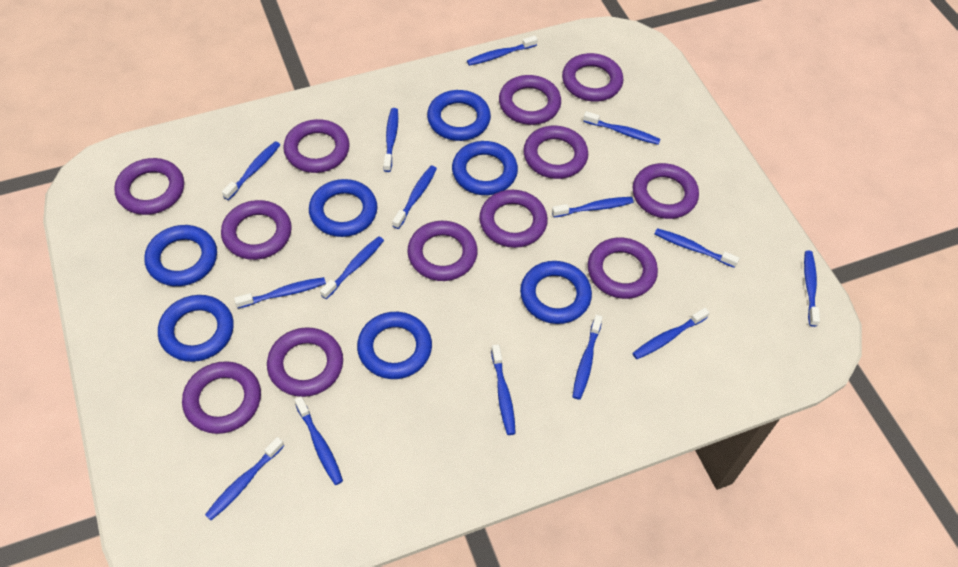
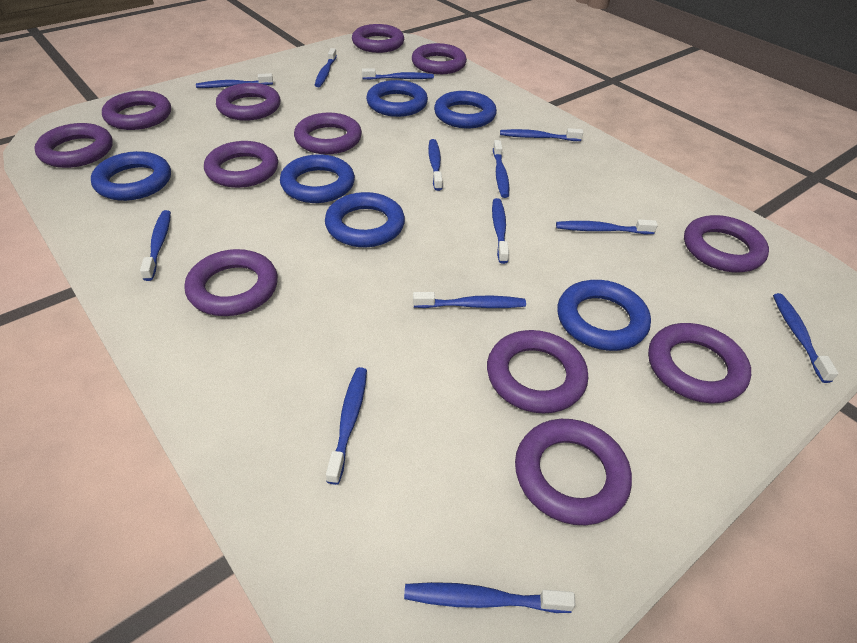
blue ring: [144,225,217,286] [158,295,234,362] [309,179,377,237] [357,312,432,379] [427,90,491,141] [452,141,518,195] [520,261,592,324] = 7 -> [91,151,171,201] [280,154,355,203] [325,192,405,247] [366,80,428,117] [434,91,497,128] [558,280,651,351] = 6
blue toothbrush: [205,437,284,520] [222,141,280,200] [234,277,326,308] [295,396,343,485] [320,236,384,299] [383,108,398,172] [392,165,437,229] [467,36,538,66] [491,344,516,435] [552,197,634,217] [572,315,603,400] [583,111,660,145] [633,308,710,359] [655,228,739,268] [804,251,820,327] = 15 -> [140,210,171,281] [196,73,273,88] [315,48,337,87] [326,367,367,485] [362,68,434,80] [404,582,576,613] [413,292,526,308] [428,139,443,191] [492,198,509,264] [493,140,509,198] [500,128,583,141] [556,220,658,234] [773,293,839,383] = 13

